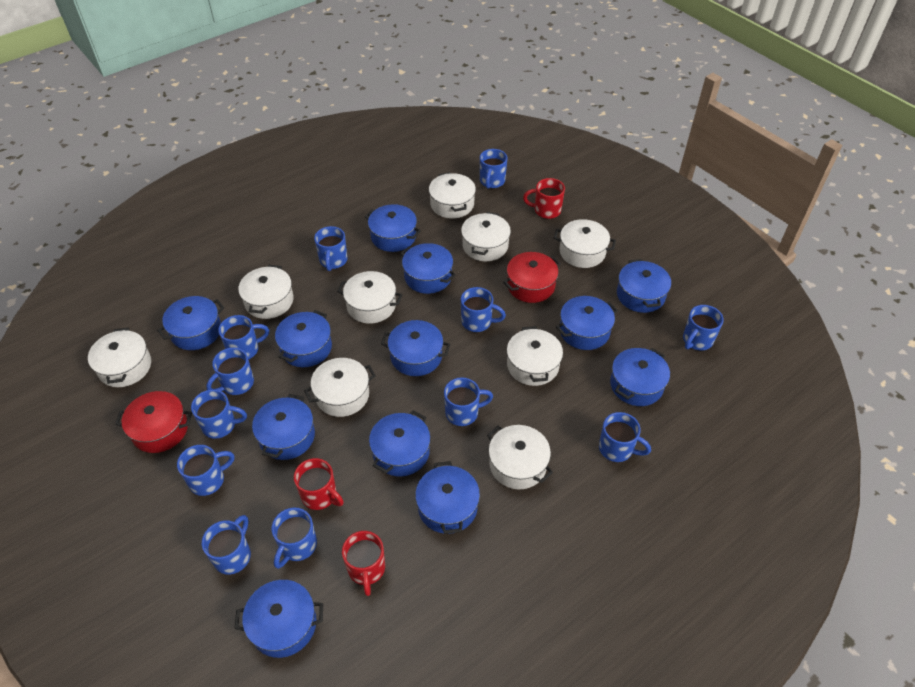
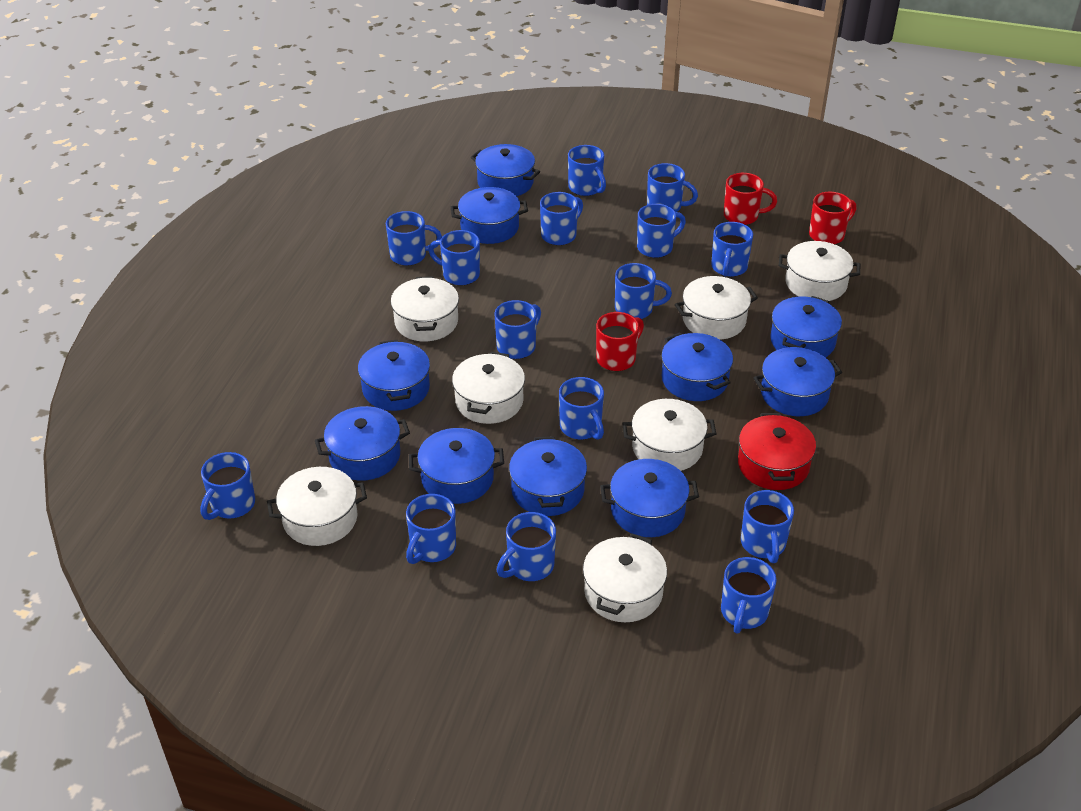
blue mug: [177,445,234,496] [191,389,247,439] [202,515,251,575] [206,348,254,395] [218,315,269,360] [272,508,317,569] [314,226,347,271] [444,377,493,426] [461,287,506,332] [480,149,508,189] [599,412,651,462] [683,305,724,351] = 12 -> [200,452,255,520] [386,211,442,266] [406,494,456,564] [428,230,480,285] [494,300,541,359] [497,512,556,581] [540,192,583,245] [559,377,604,440] [568,145,606,196] [615,263,672,319] [637,204,686,258] [647,163,698,212] [711,222,753,277] [721,557,777,634] [741,490,794,563] = 15
blue pot: [157,296,224,350] [234,580,323,658] [252,394,315,460] [275,310,332,367] [365,204,421,252] [369,411,431,477] [381,320,450,376] [400,243,456,294] [415,461,480,534] [556,296,618,350] [610,348,670,406] [617,259,671,313] = 12 -> [315,406,410,481] [358,340,430,411] [409,428,504,504] [451,187,528,244] [471,144,540,196] [509,436,587,516] [600,459,699,537] [661,332,733,401] [753,347,842,416] [770,296,842,358] = 10
red pot: [115,391,192,453] [503,252,561,303] = 2 -> [738,413,816,490] = 1
white pot: [88,327,151,387] [238,265,294,319] [304,358,376,417] [337,271,402,324] [429,172,476,219] [461,212,511,261] [487,425,553,489] [507,326,563,386] [554,219,616,268] = 9 -> [267,467,367,546] [391,276,459,342] [452,352,525,424] [583,534,667,622] [622,399,716,471] [675,276,758,340] [779,241,860,301] = 7

